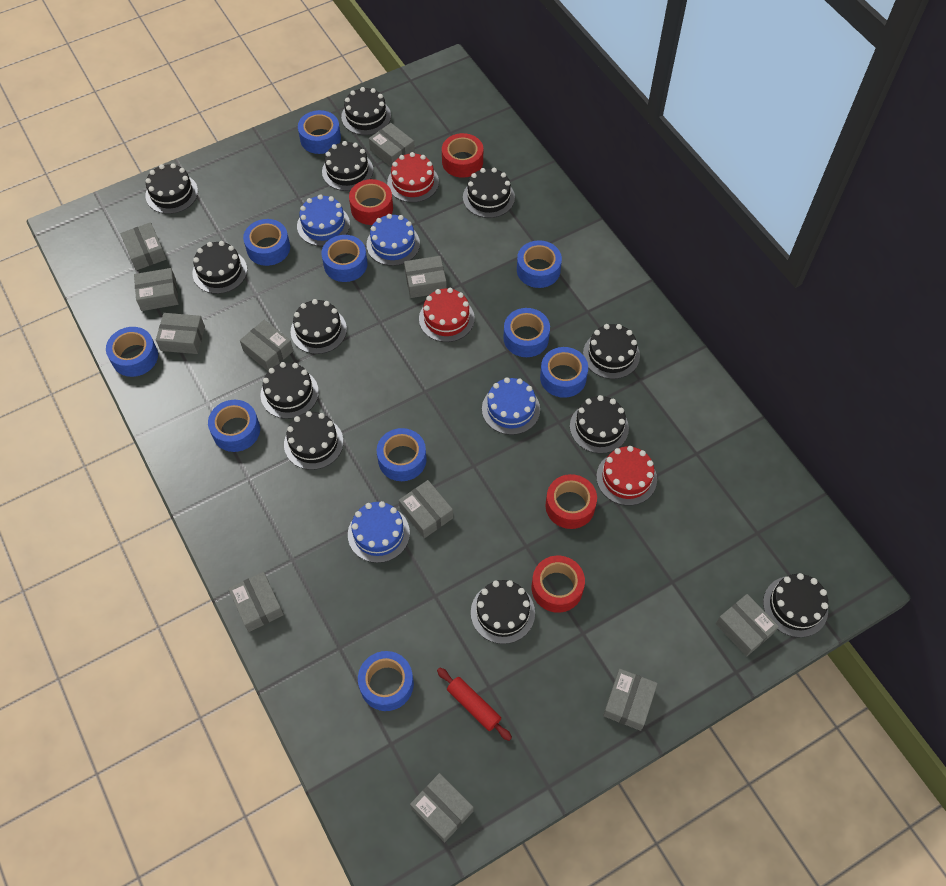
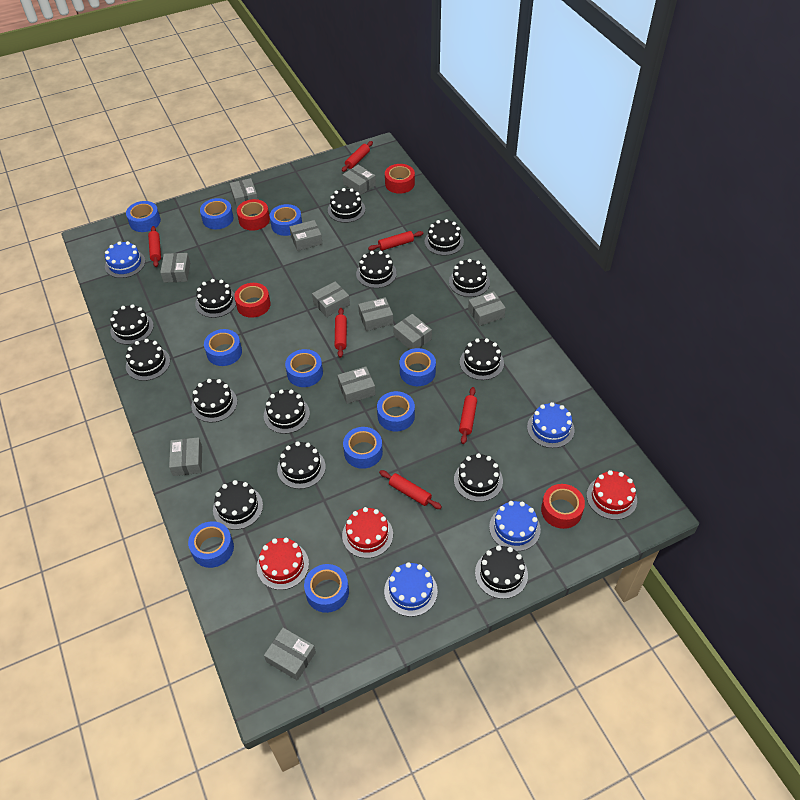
black cake: [145,163,198,214] [192,241,247,294] [260,362,319,419] [284,411,343,470] [291,299,347,354] [322,141,373,191] [341,87,391,135] [463,168,515,218] [471,580,535,644] [570,395,629,454] [583,324,640,379] [763,573,828,638] = 12 -> [110,304,154,345] [126,339,170,381] [191,379,237,422] [195,279,236,318] [213,480,263,530] [264,389,310,434] [277,442,326,489] [328,188,365,223] [356,251,397,288] [425,219,464,255] [449,259,490,297] [454,453,503,502] [460,338,504,380] [475,546,528,599] = 14
red rolling pin: [437,667,512,741] = 1 -> [148,226,161,267] [335,308,347,358] [342,141,373,172] [368,231,424,251] [379,470,442,509] [459,387,477,444] = 6

